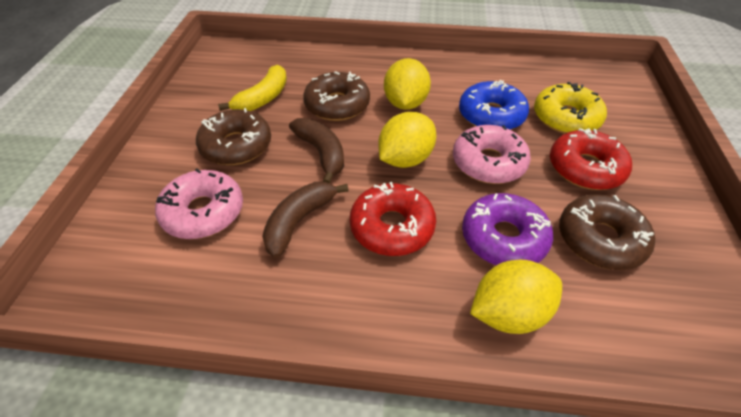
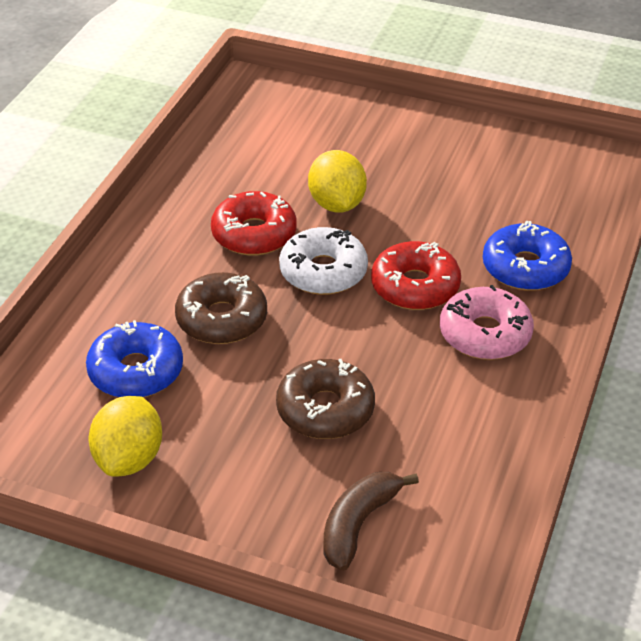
blue donut: [459,80,529,130] = 1 -> [86,320,183,397] [483,221,572,291] = 2
brown banana: [262,182,349,258] [289,118,344,184] = 2 -> [323,472,419,571] = 1
brown donut: [196,108,271,165] [303,71,370,121] [559,194,655,270] = 3 -> [175,272,267,344] [276,359,375,439] = 2
pink donut: [155,168,243,239] [453,125,531,184] = 2 -> [440,285,534,360] = 1
purple donut: [462,193,553,265] = 1 -> none = 0
white donut: none = 0 -> [279,227,368,295] = 1
yellow banana: [218,65,287,111] = 1 -> none = 0
yellow donut: [534,82,607,134] = 1 -> none = 0
yellow lemon: [378,112,436,168] [384,58,431,110] [470,260,562,334] = 3 -> [89,396,162,477] [308,150,367,213] = 2

